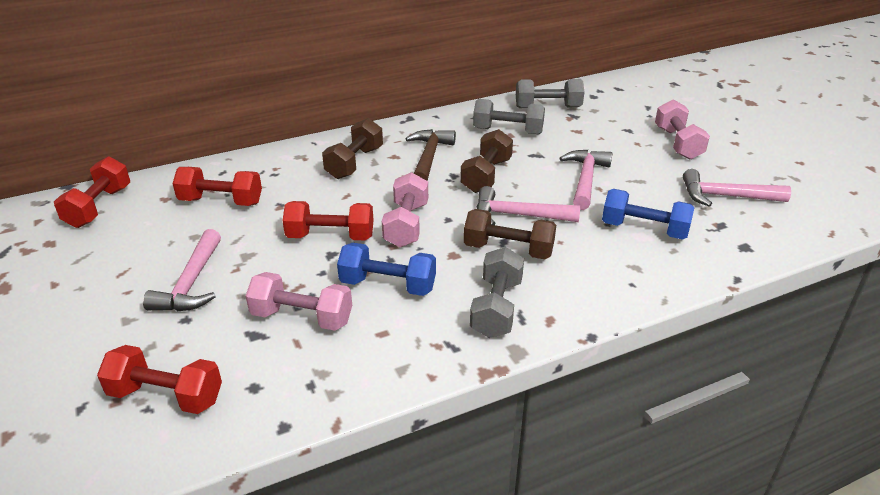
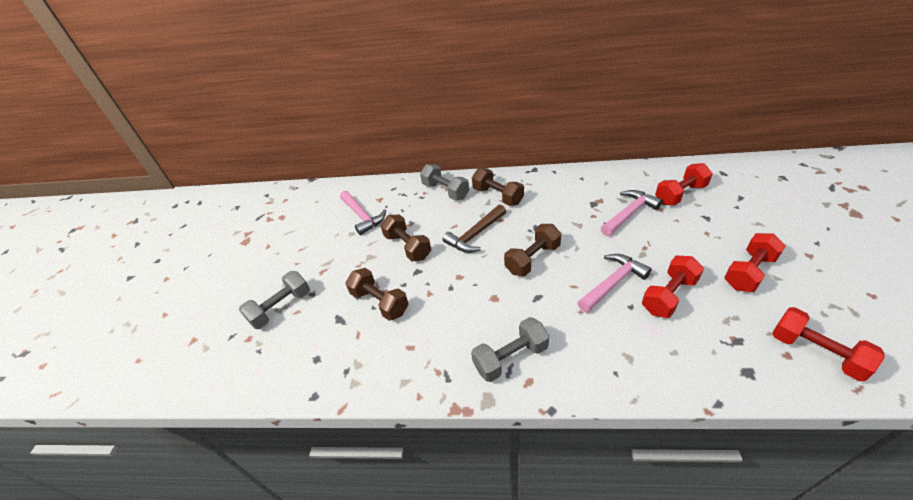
blue dumbbell: [337,243,436,296] [602,189,694,240] = 2 -> none = 0
brown dumbbell: [322,118,383,179] [460,129,513,193] [464,209,556,259] = 3 -> [346,268,409,321] [380,215,431,261] [472,168,524,206] [504,224,561,276] = 4
pink dumbbell: [246,272,352,331] [382,172,428,248] [655,99,710,160] = 3 -> none = 0
pink hammer: [143,229,221,311] [476,186,580,225] [559,150,612,210] [683,169,791,207] = 4 -> [340,191,386,235] [577,254,652,313] [601,190,662,236] = 3

